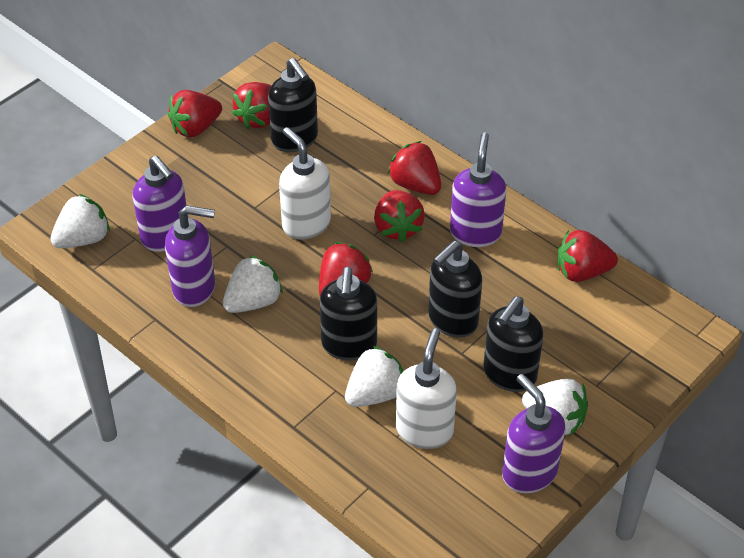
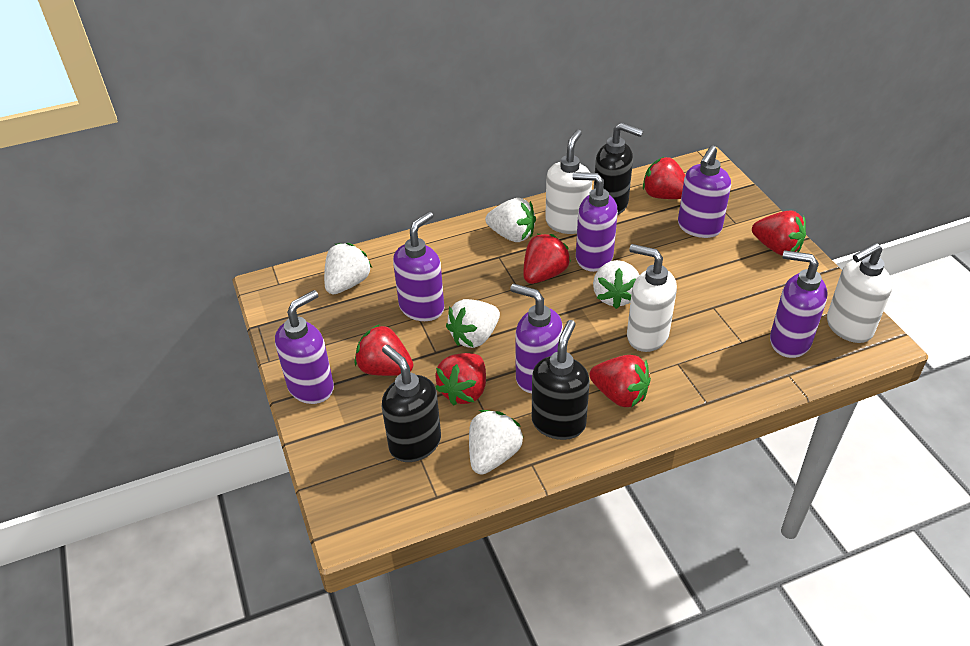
black soap dispenser: [268,58,318,152] [320,267,377,361] [428,241,482,338] [483,296,544,392] = 4 -> [382,344,441,462] [532,320,590,440] [594,123,643,215] = 3
purple soap dispenser: [132,156,188,252] [165,206,215,307] [450,132,506,247] [502,374,565,493] = 4 -> [275,290,334,404] [393,212,444,321] [510,284,563,393] [572,172,618,272] [678,146,731,238] [770,250,828,358] = 6
white soap dispenser: [279,127,331,240] [396,328,457,449] = 2 -> [545,130,592,234] [627,244,677,352] [827,243,892,343] = 3
white strawberry: [50,194,110,248] [223,255,283,313] [345,346,403,407] [522,379,588,436] = 4 -> [324,243,372,294] [446,299,500,348] [469,410,523,474] [485,198,536,242] [593,260,639,309] = 5

